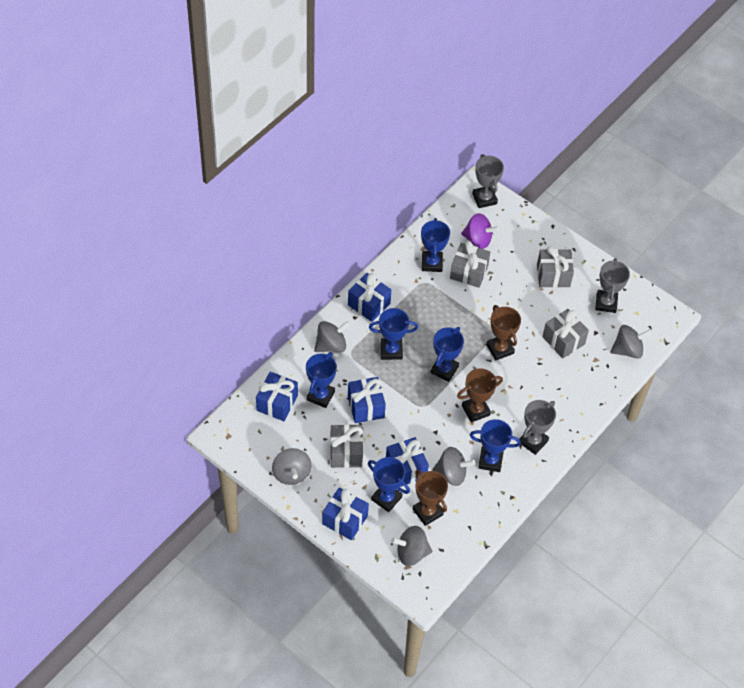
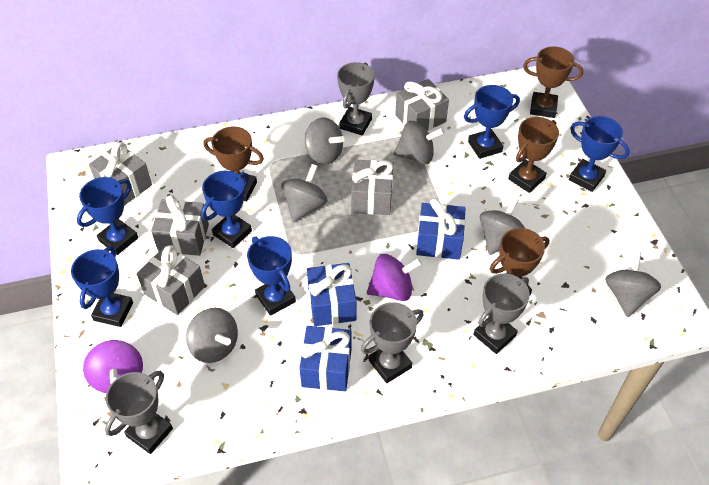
blue gift: [256,371,298,421] [322,488,369,540] [348,273,392,322] [348,377,386,423] [386,437,429,487] = 5 -> [299,326,352,391] [307,263,356,326] [416,198,466,260] = 3
brown trophy: [413,470,448,526] [457,368,503,422] [486,305,521,360] = 3 -> [203,127,264,201] [490,228,549,295] [508,117,559,193] [523,46,583,118] = 4
grey gift: [330,424,363,468] [450,241,490,288] [537,246,574,288] [542,309,589,358] = 4 -> [89,142,152,206] [137,245,205,315] [151,195,209,256] [351,160,394,215] [395,79,449,131] = 5
grey spinning top: [272,448,311,485] [314,321,350,352] [391,526,432,566] [432,447,475,486] [610,325,652,359] = 5 -> [186,308,238,363] [281,164,327,222] [305,117,345,165] [393,121,444,164] [480,196,525,255] [605,251,661,317] = 6
grey trophy: [472,154,504,208] [519,400,556,455] [595,258,630,313] = 3 -> [105,371,173,454] [337,62,375,135] [361,302,424,383] [474,273,530,354] = 4
purple spinning top: [461,213,499,249] = 1 -> [83,340,143,393] [367,254,422,301] = 2

